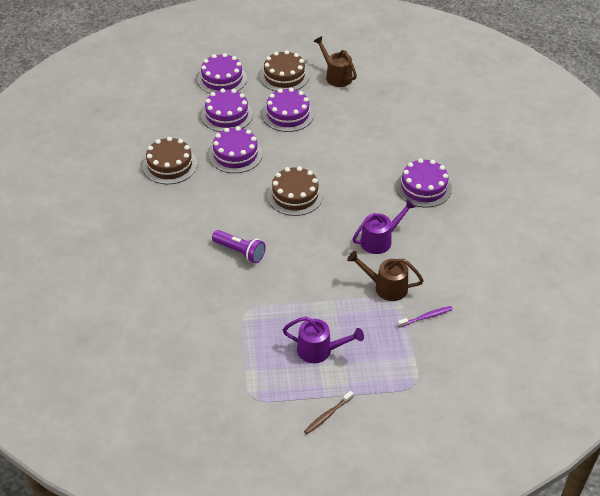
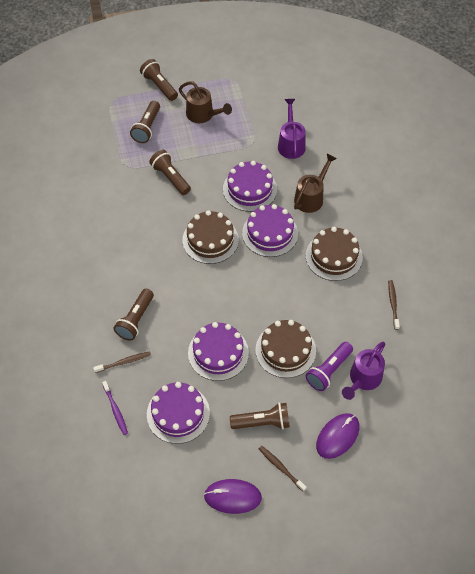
brown flashlight: none = 0 -> [114,289,154,340] [130,101,160,143] [140,59,178,101] [149,150,191,195] [230,403,290,429] = 5
brown toothbrush: [304,391,354,434] = 1 -> [93,351,151,373] [259,446,307,492] [388,280,400,330] = 3
purple cake: [197,53,247,94] [201,88,253,132] [209,126,263,173] [262,88,314,132] [396,158,452,208] = 5 -> [147,382,210,444] [188,322,249,381] [223,161,277,212] [242,204,298,257] = 4
purple mouse: none = 0 -> [204,479,262,514] [316,413,360,459] = 2

